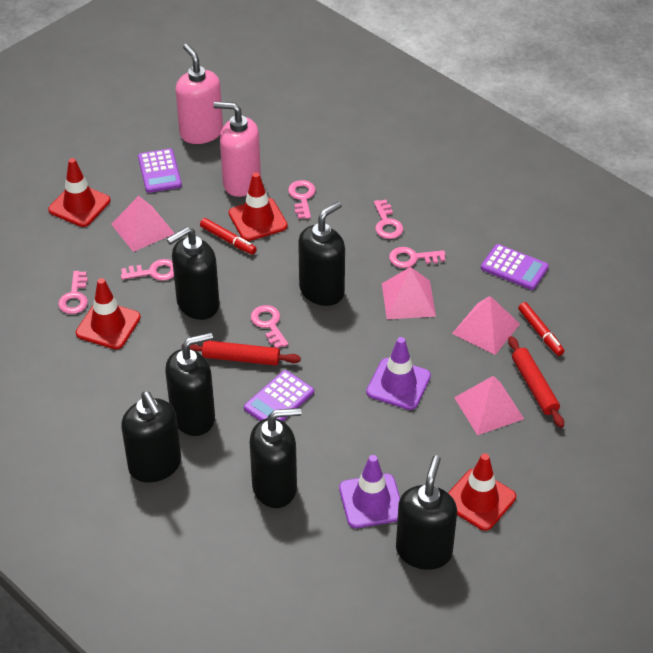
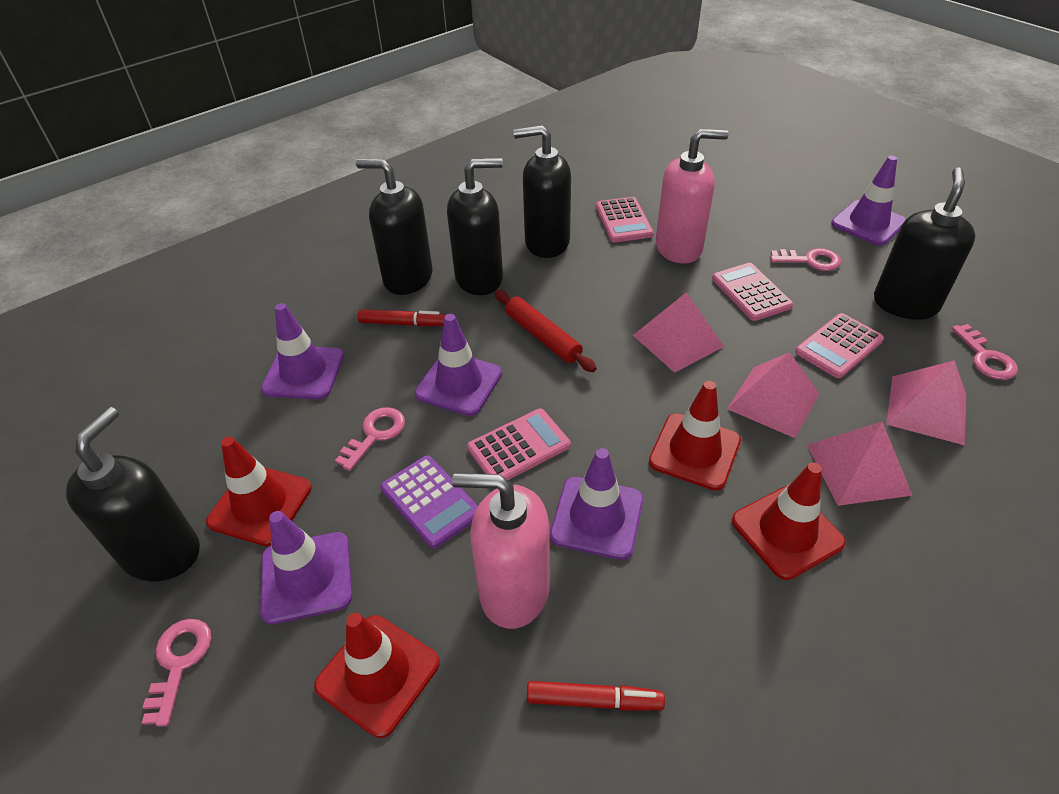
black soap dispenser: [121,391,181,483] [165,332,215,436] [167,227,220,320] [250,408,302,508] [298,201,345,306] [396,455,457,570] = 6 -> [66,407,200,581] [356,159,433,295] [447,158,503,295] [514,125,571,258] [874,167,976,320] = 5
pink calculator: none = 0 -> [467,409,571,480] [596,197,654,242] [712,263,793,321] [795,313,884,378] = 4
pink key: [58,271,88,314] [121,259,174,281] [251,305,288,348] [288,180,316,219] [374,200,403,239] [389,247,445,268] = 6 -> [142,619,211,727] [335,407,405,471] [770,248,841,271] [951,324,1018,380] = 4
purple calculator: [138,149,182,193] [244,370,314,421] [481,244,549,290] = 3 -> [380,455,478,549] = 1
purple traffic cone: [339,455,400,528] [366,337,431,410] = 2 -> [260,511,352,624] [261,303,344,400] [415,314,502,416] [550,448,643,560] [831,156,906,246] = 5
red rolling pin: [181,341,301,366] [508,336,564,428] = 2 -> [495,290,597,372] = 1

